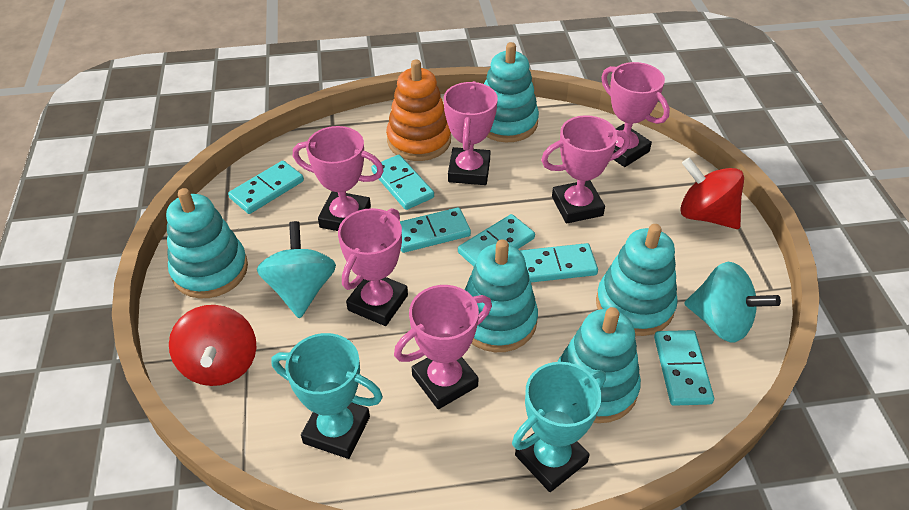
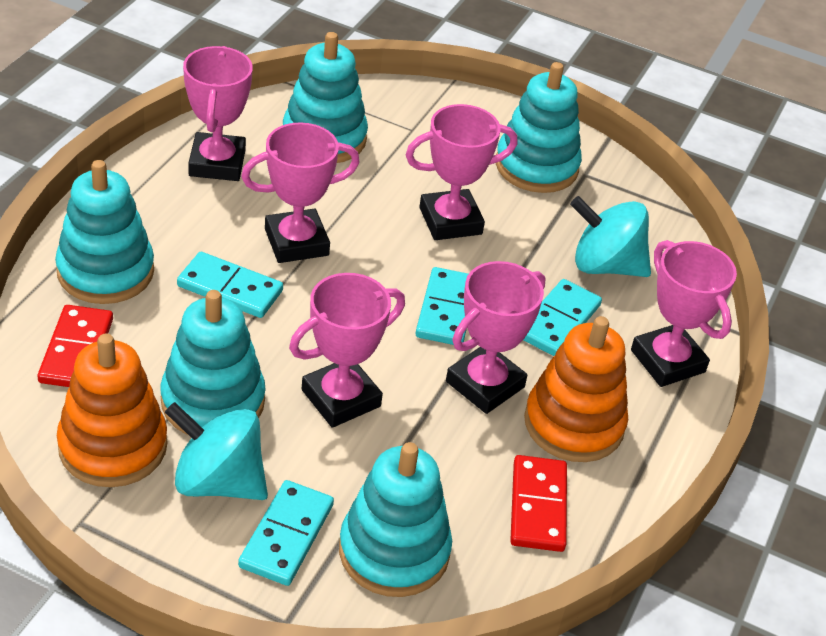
orange stacking toy: [386,59,451,161] = 1 -> [57,334,168,487] [524,316,628,462] = 2
red domino: none = 0 -> [37,305,113,387] [510,455,567,552] = 2
red spinning top: [169,305,257,386] [680,157,744,229] = 2 -> none = 0
turquoise domino: [228,161,304,214] [371,155,434,210] [400,208,471,253] [458,214,535,266] [519,243,598,282] [654,330,714,406] = 6 -> [177,252,283,318] [238,480,334,586] [416,267,468,345] [523,279,602,356] = 4
turquoise trophy: [271,333,383,459] [512,362,606,492] = 2 -> none = 0

